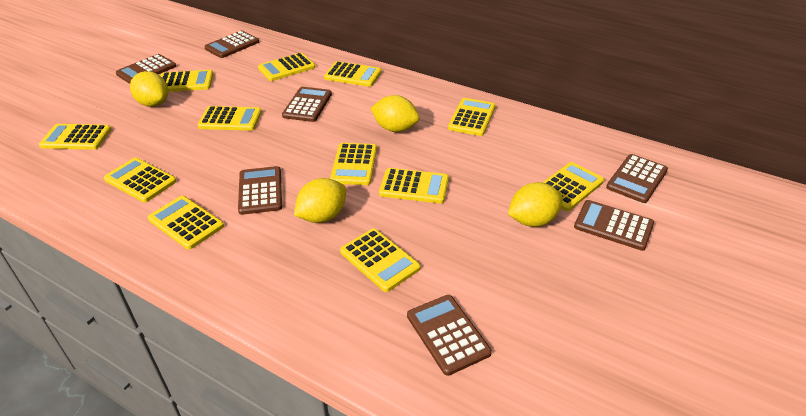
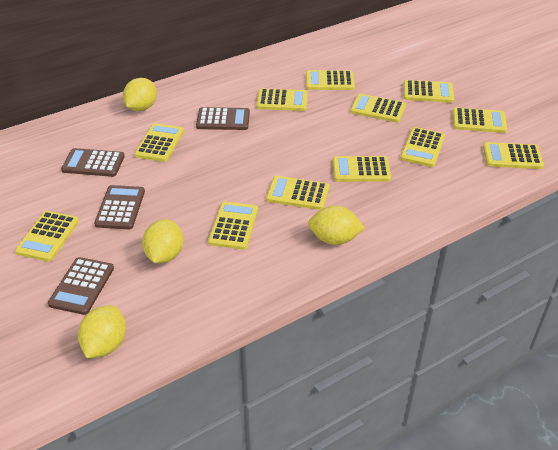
brown calculator: [116,54,176,84] [204,31,259,58] [238,166,282,215] [282,87,332,122] [407,295,492,376] [574,200,654,251] [606,154,668,203] = 7 -> [48,257,114,315] [61,148,125,177] [94,185,145,229] [196,107,250,130] = 4

